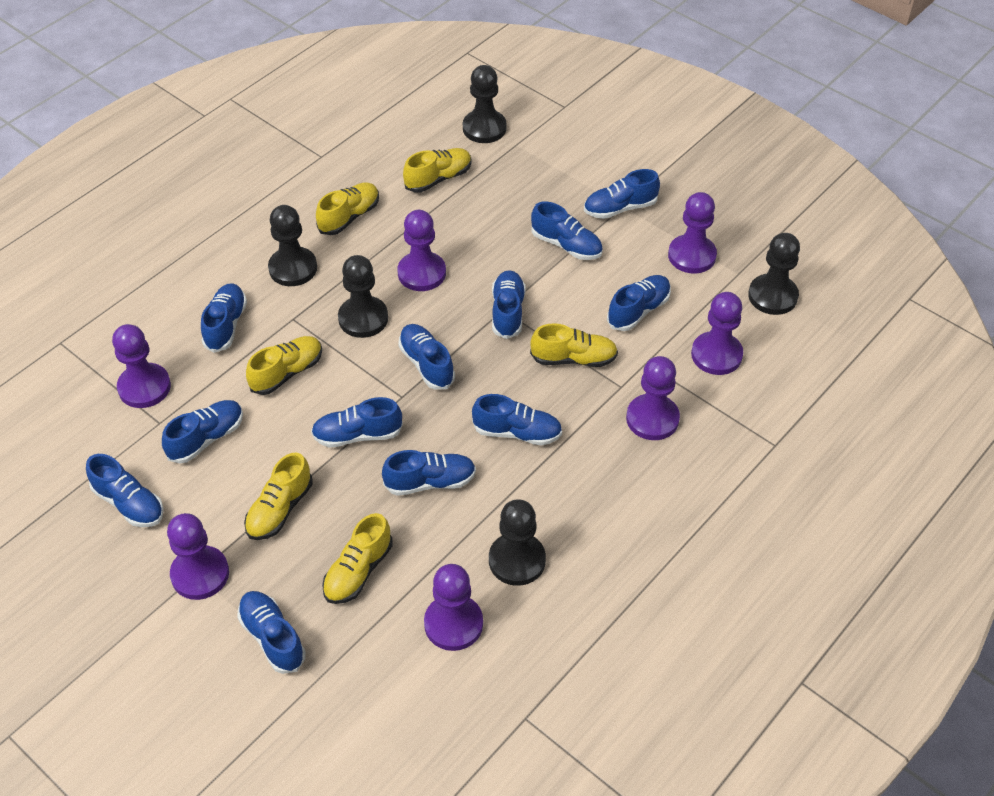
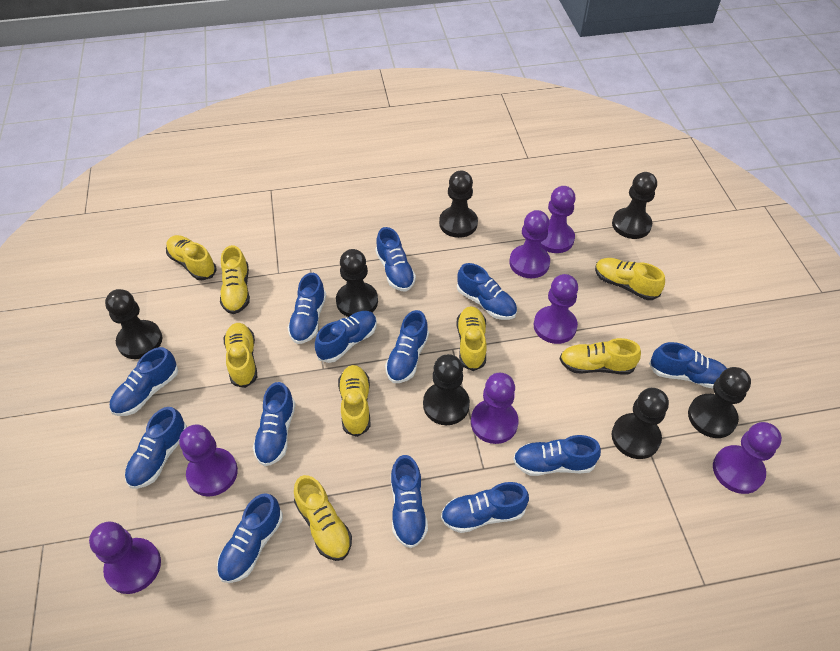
black pawn: [268,205,317,286] [338,255,388,338] [463,65,507,143] [489,499,546,586] [748,233,800,315] = 5 -> [105,289,162,359] [336,249,378,317] [423,354,470,425] [439,171,478,238] [612,172,657,239] [612,388,669,459] [688,367,751,438] = 7
blue shoe: [86,454,164,527] [162,400,243,464] [201,283,247,353] [237,591,306,674] [311,397,403,448] [382,450,476,496] [398,324,455,390] [472,394,562,446] [492,270,526,339] [531,201,603,260] [584,169,660,219] [607,275,671,331] = 12 -> [109,347,178,416] [125,407,187,489] [217,493,283,583] [253,382,295,466] [288,273,326,344] [315,311,377,363] [376,227,416,292] [385,310,429,383] [391,455,428,548] [441,482,529,533] [457,263,517,320] [513,435,601,476] [649,342,727,389] = 13
yellow shoe: [244,452,313,540] [246,336,322,395] [316,182,379,235] [322,513,393,604] [403,148,472,193] [530,323,618,367] = 6 -> [166,235,216,280] [220,245,250,314] [223,323,257,388] [294,475,352,561] [338,365,370,437] [457,306,487,371] [560,338,641,374] [595,258,665,300] = 8

